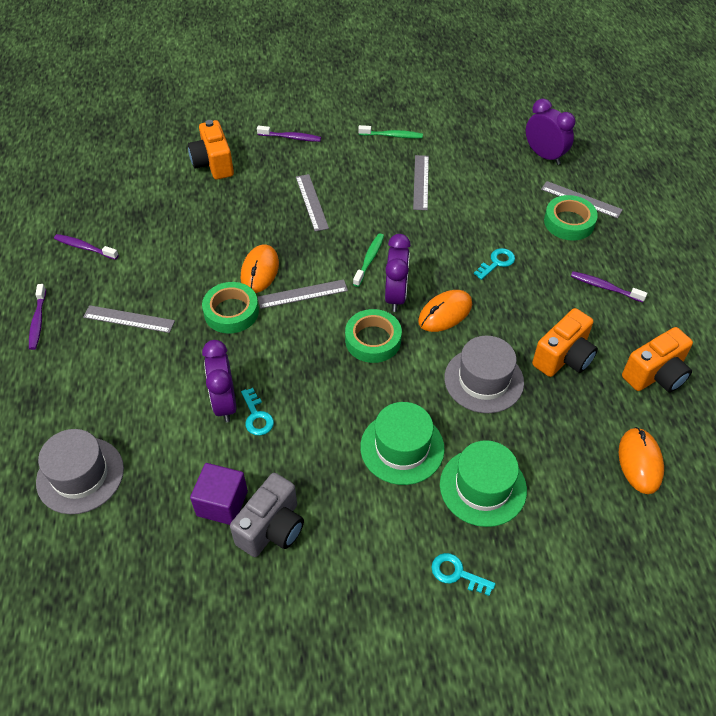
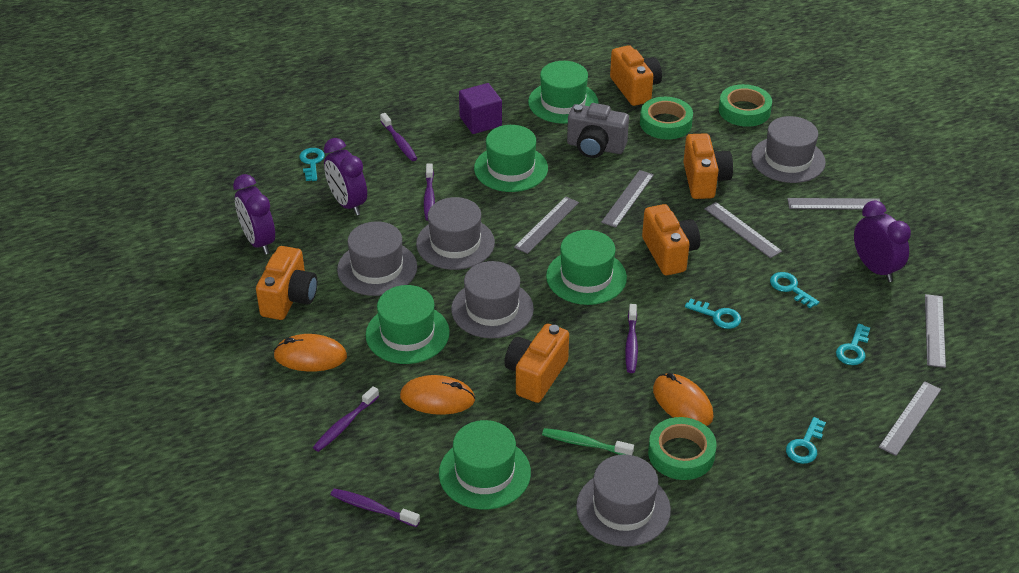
green hat: [360,402,445,485] [440,440,527,527] = 2 -> [366,285,450,364] [439,420,531,510] [474,125,548,192] [528,61,598,124] [546,230,627,305] = 5
green toothbrush: [353,233,384,287] [358,125,423,138] = 2 -> [542,428,634,455] = 1
grey hat: [36,429,124,514] [444,336,524,413] = 2 -> [337,221,417,296] [416,197,495,270] [451,261,534,338] [576,455,671,547] [751,116,826,183] = 5
grey ruler: [83,305,175,333] [257,279,348,309] [296,174,329,232] [413,155,429,210] [541,181,623,219] = 5 -> [514,196,579,254] [601,170,654,228] [704,202,782,258] [787,198,880,210] [879,381,941,456] [925,294,946,368] = 6
orange camera: [188,120,234,180] [532,308,598,377] [622,327,693,392] = 3 -> [256,246,317,320] [504,324,569,403] [610,45,662,106] [642,204,700,275] [683,133,733,199] = 5
purple toothbrush: [29,284,46,350] [54,234,119,260] [257,126,321,142] [571,271,647,302] = 4 -> [313,386,379,452] [331,488,420,527] [380,113,417,161] [424,164,435,221] [625,304,638,373] = 5
turquoise key: [241,388,274,435] [431,553,495,596] [474,248,515,280] = 3 -> [299,148,325,181] [685,299,741,329] [770,272,819,308] [786,417,826,464] [836,324,870,365] = 5

